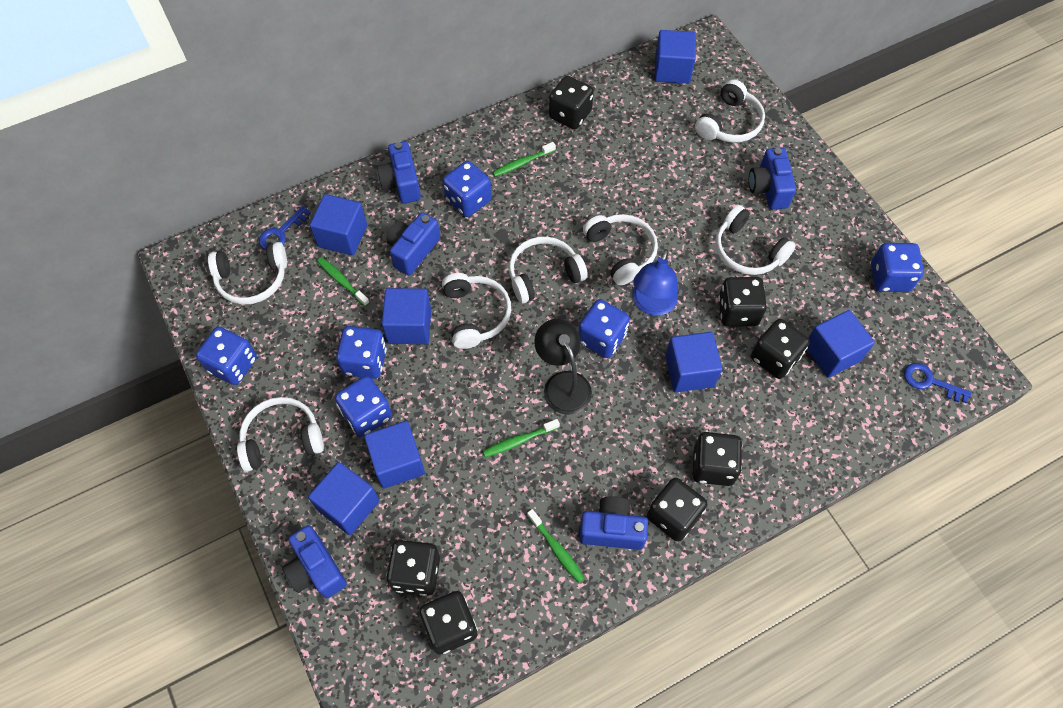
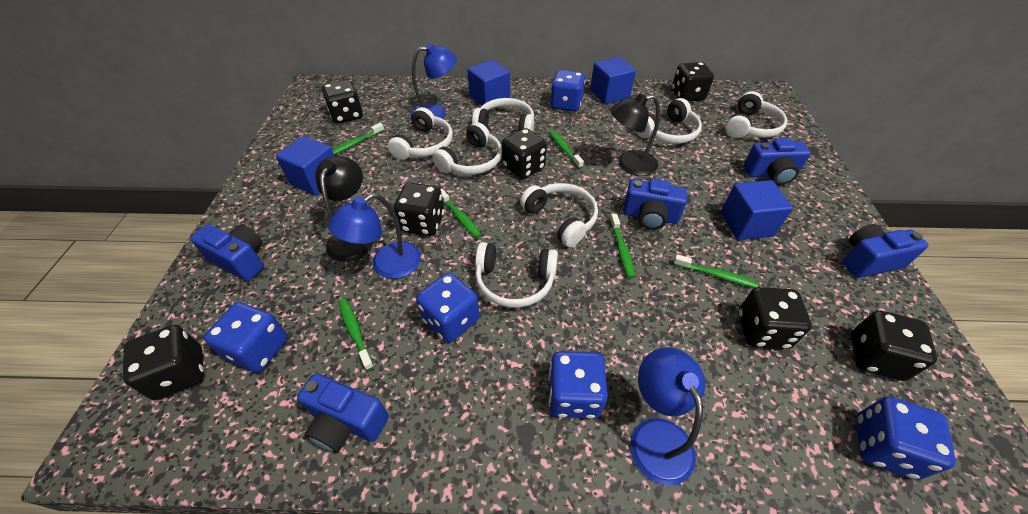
black lamp: [534,319,592,415] = 1 -> [315,156,373,262] [610,93,660,176] = 2
blue cube: [308,462,379,535] [310,194,367,256] [364,421,425,489] [382,288,431,344] [654,30,696,84] [665,332,722,392] [807,310,875,378] = 7 -> [276,136,334,196] [467,60,510,106] [590,57,636,104] [721,180,793,240] = 4
blue dice: [196,326,257,385] [335,376,392,437] [336,326,387,379] [443,161,492,217] [578,299,630,358] [871,243,924,292] = 6 -> [204,302,288,373] [416,273,480,343] [549,351,608,419] [550,70,586,112] [857,397,956,480] = 5
blue key: [259,206,311,250] [904,363,972,403] = 2 -> none = 0
blue lamp: [633,249,679,316] = 1 -> [328,193,421,279] [410,43,457,118] [630,347,705,486] = 3
green toothbrush: [317,257,370,307] [483,419,560,458] [492,142,556,177] [527,509,585,583] = 4 -> [332,123,384,155] [338,299,374,371] [440,189,481,238] [549,130,584,169] [610,214,635,278] [673,254,758,288] = 6

